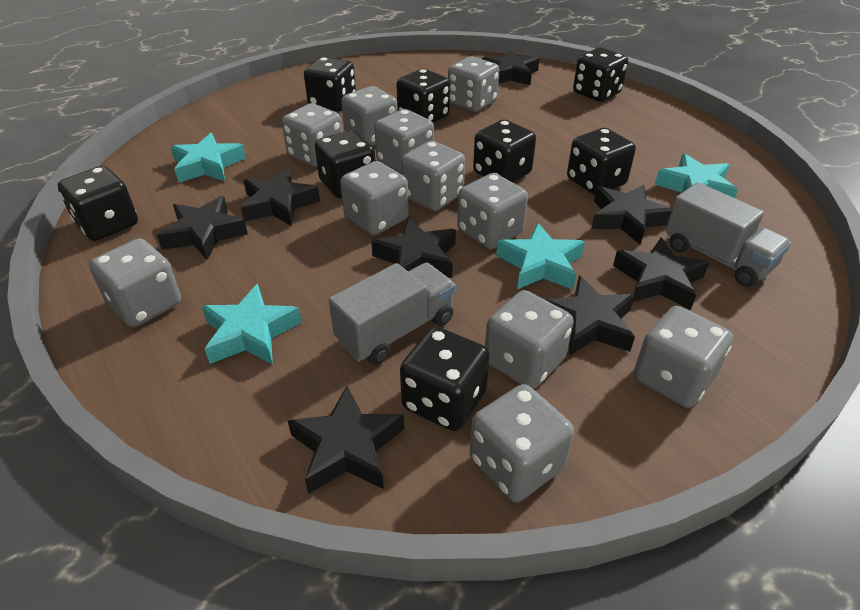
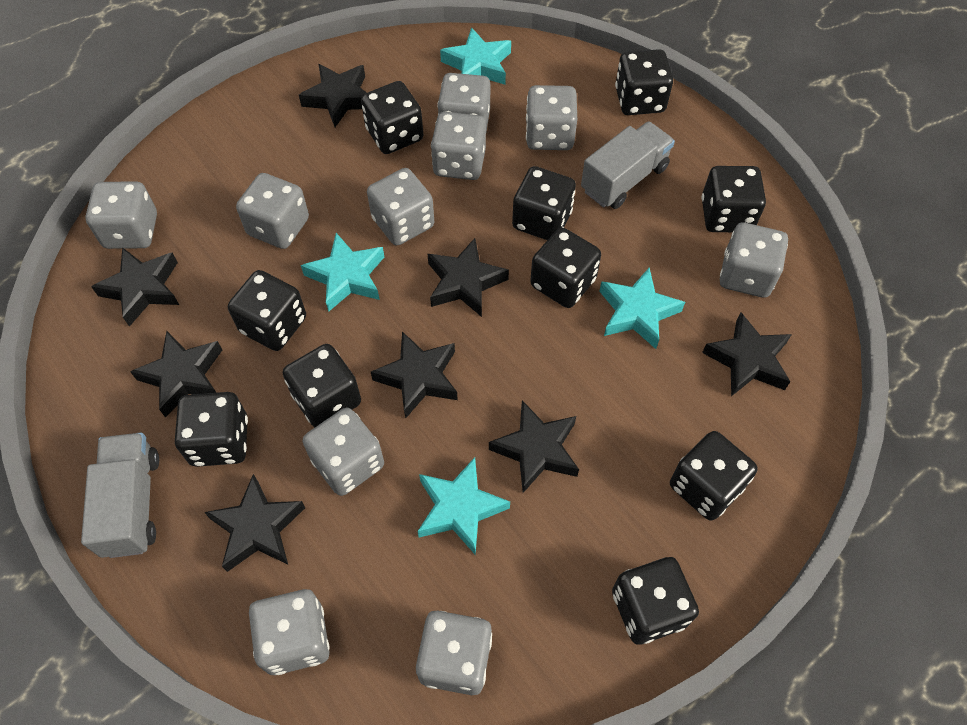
black dice: [57,166,138,241] [304,57,356,111] [315,130,375,198] [396,69,450,123] [400,327,490,431] [473,120,536,183] [567,128,636,195] [573,48,628,102] = 8 -> [175,392,248,467] [228,270,306,351] [283,344,361,427] [361,81,423,154] [512,166,576,240] [530,228,601,308] [612,557,699,645] [615,49,673,115] [670,431,758,520] [702,166,766,232] = 10
grey dice: [89,238,181,327] [282,103,342,167] [340,161,409,235] [341,86,398,146] [374,109,434,173] [401,141,465,211] [448,56,499,112] [457,173,528,249] [470,384,574,502] [485,290,573,389] [633,306,733,408] = 11 -> [85,181,157,249] [236,173,309,249] [249,589,330,675] [303,408,384,496] [367,168,434,246] [416,611,492,695] [431,112,486,180] [438,73,490,132] [526,85,577,150] [720,222,788,298] = 10

